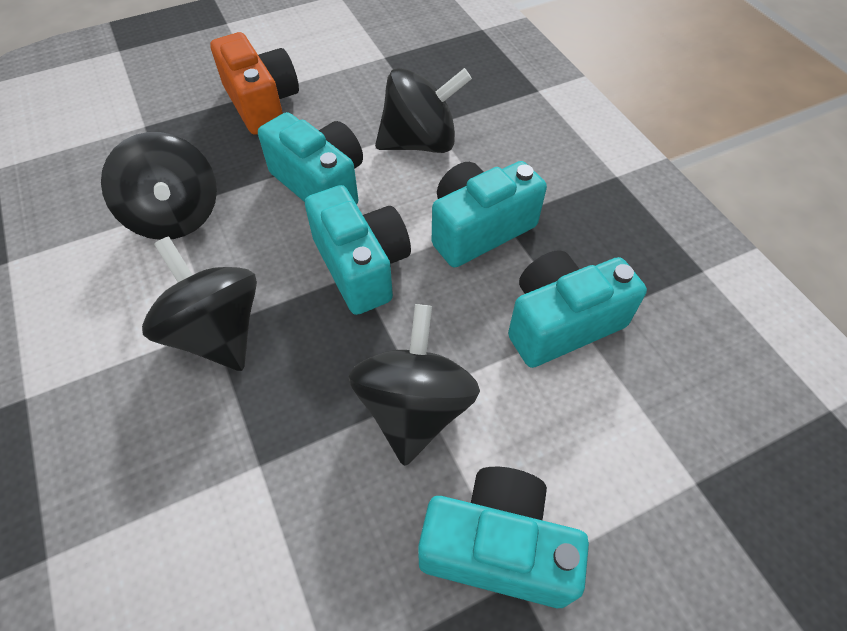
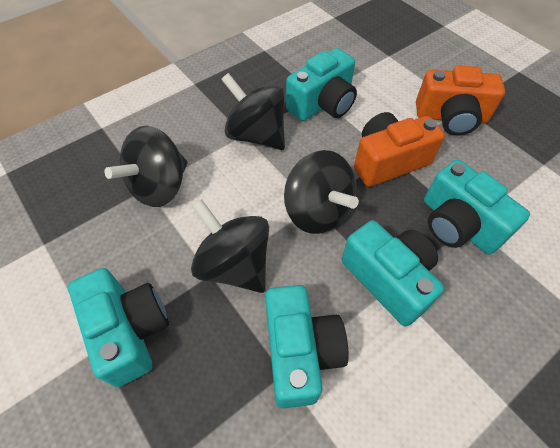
orange camera: [210,32,299,135] = 1 -> [354,112,445,187] [416,65,505,135] = 2

